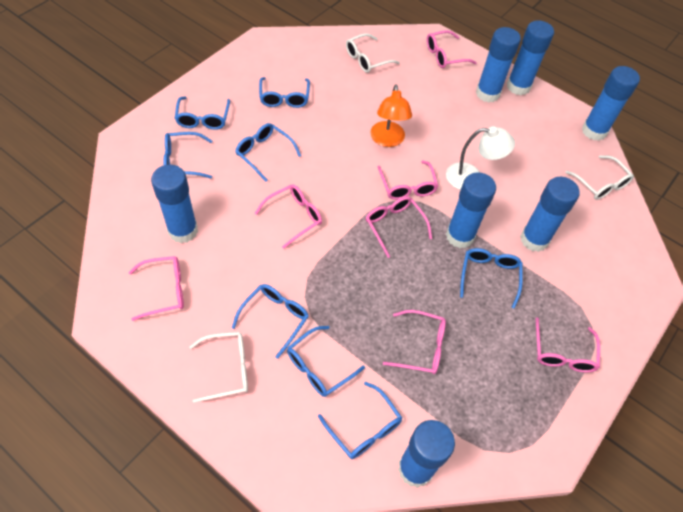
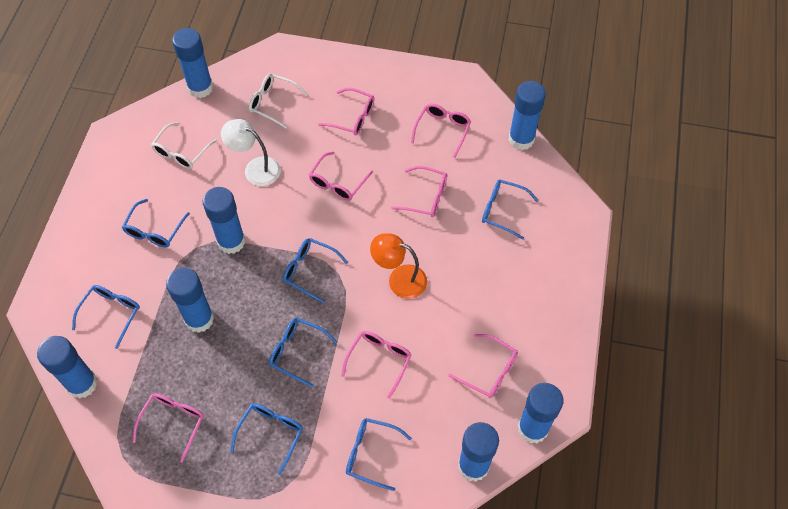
blue glasses: [163,132,212,178] [175,96,230,130] [232,284,309,359] [235,123,301,182] [259,77,310,108] [287,326,365,397] [318,382,402,459] [460,248,523,309] = 8 -> [72,285,140,349] [122,199,190,247] [230,403,303,475] [269,318,338,387] [283,238,348,303] [346,418,412,491] [482,180,539,240] = 7
white glasses: [190,332,248,403] [346,33,400,73] [565,155,634,200] = 3 -> [151,122,217,169] [249,74,307,128] = 2

